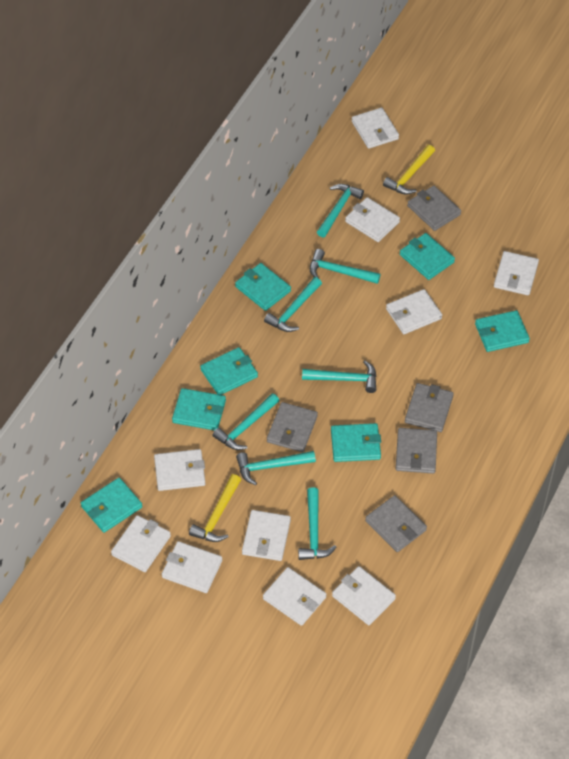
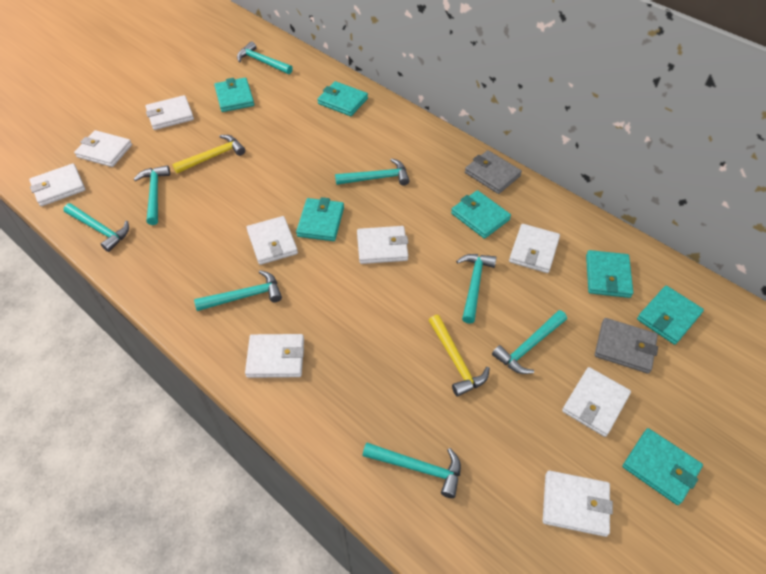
grey wallet: [267,402,318,452] [365,495,427,552] [396,428,437,474] [405,383,454,432] [407,186,461,231] = 5 -> [465,150,522,194] [595,318,658,374] = 2
turquoise hammer: [212,393,279,450] [236,451,316,485] [264,277,322,332] [298,487,336,560] [302,360,377,393] [310,249,380,284] [317,184,364,238] = 7 -> [64,203,129,252] [134,165,170,225] [194,270,282,311] [237,41,293,74] [335,158,410,186] [363,442,461,498] [456,254,497,324] [492,310,567,374] = 8
white wallet: [111,515,171,572] [154,449,205,491] [162,541,222,593] [242,510,291,561] [263,567,327,626] [332,566,396,625] [345,197,400,242] [352,108,399,149] [386,289,442,334] [494,251,539,295] = 10 -> [29,164,86,206] [74,130,132,167] [146,95,194,130] [245,334,304,378] [246,216,298,265] [357,226,408,264] [509,224,560,273] [543,471,613,537] [562,367,631,437] = 9

